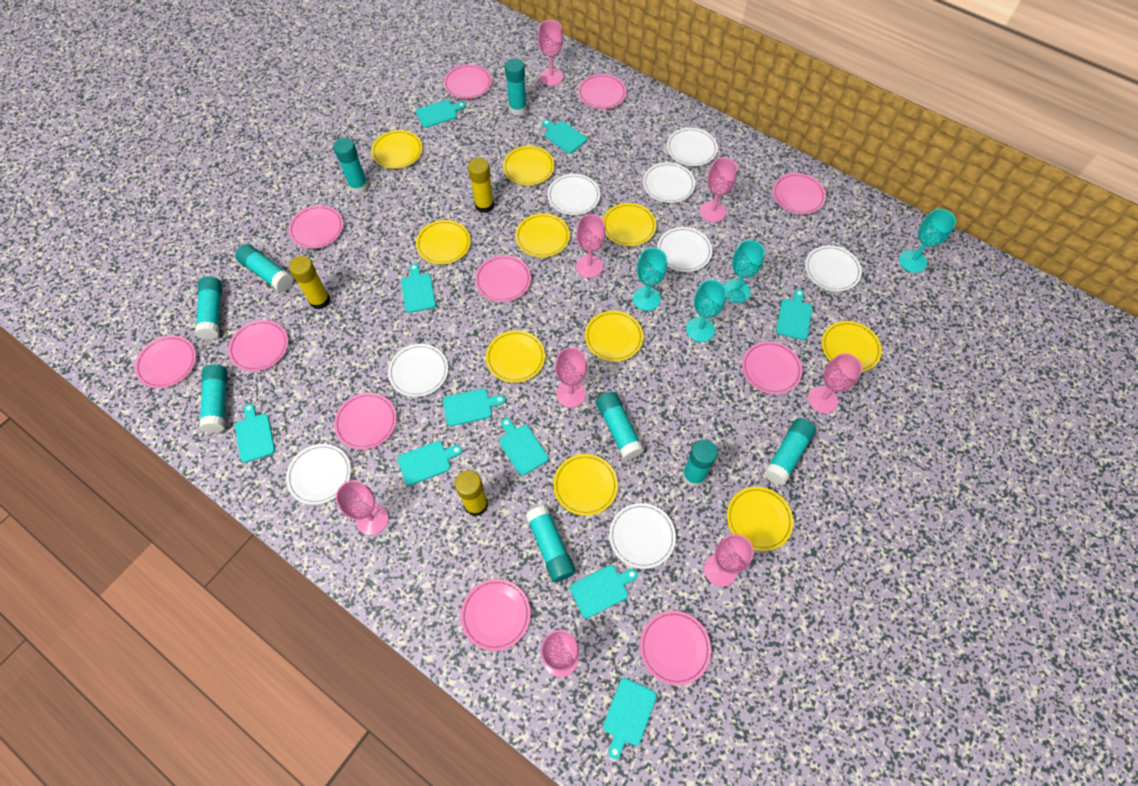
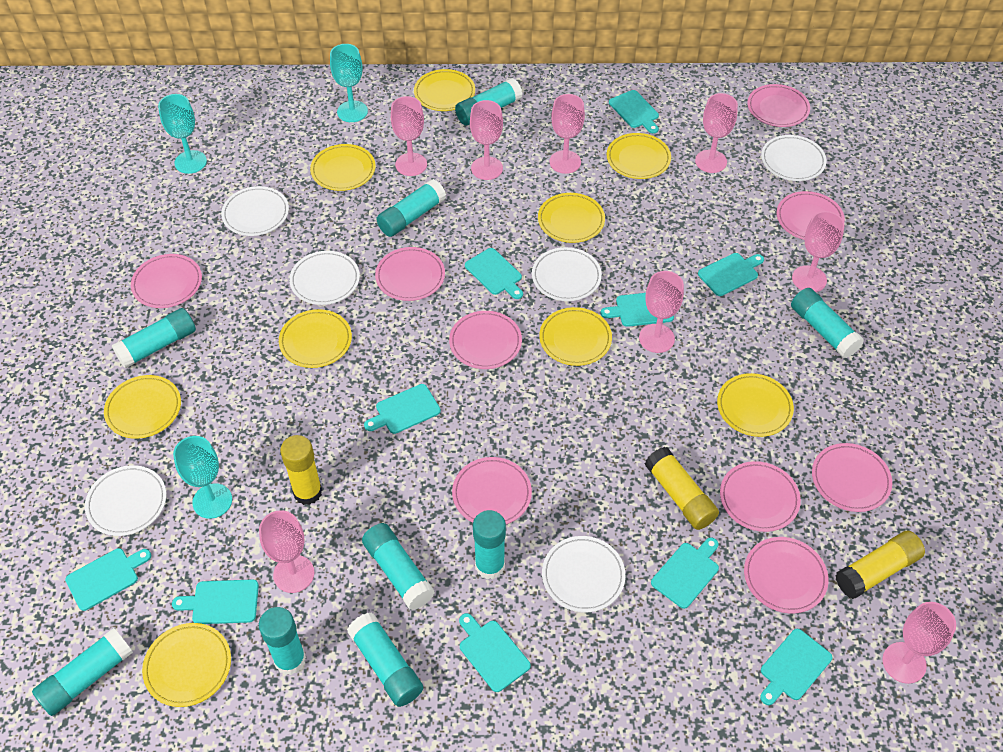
pink plate: [135,336,196,388] [228,320,288,372] [289,205,343,249] [334,393,397,450] [444,64,492,99] [461,579,530,651] [475,255,531,302] [578,74,627,109] [640,611,711,686] [742,341,803,394] [773,173,826,214] = 11 -> [131,254,202,308] [375,247,445,301] [449,311,522,369] [452,457,532,524] [720,461,801,532] [744,537,828,613] [747,84,810,127] [777,191,845,240] [812,443,892,512] = 9
turquoise goblet: [633,248,667,311] [686,280,726,342] [724,240,765,303] [899,209,956,273] = 4 -> [158,94,207,174] [173,436,232,519] [330,44,368,122] = 3
white plate: [286,444,351,505] [388,344,448,397] [548,174,600,215] [609,503,676,569] [643,162,695,203] [657,227,712,272] [667,128,718,166] [805,245,862,292] = 8 -> [85,465,166,536] [221,186,289,236] [289,251,360,305] [532,247,602,301] [542,536,625,612] [761,135,827,181] = 6
yellow plate: [371,130,423,169] [416,220,471,265] [486,330,545,383] [503,146,555,185] [515,213,570,258] [553,454,618,516] [585,311,643,362] [603,203,656,246] [727,487,793,551] [822,321,882,372] = 10 -> [104,375,181,439] [142,623,231,707] [279,309,352,368] [310,144,376,191] [414,69,475,111] [538,193,605,243] [539,307,612,366] [607,133,671,179] [717,373,794,437] = 9

